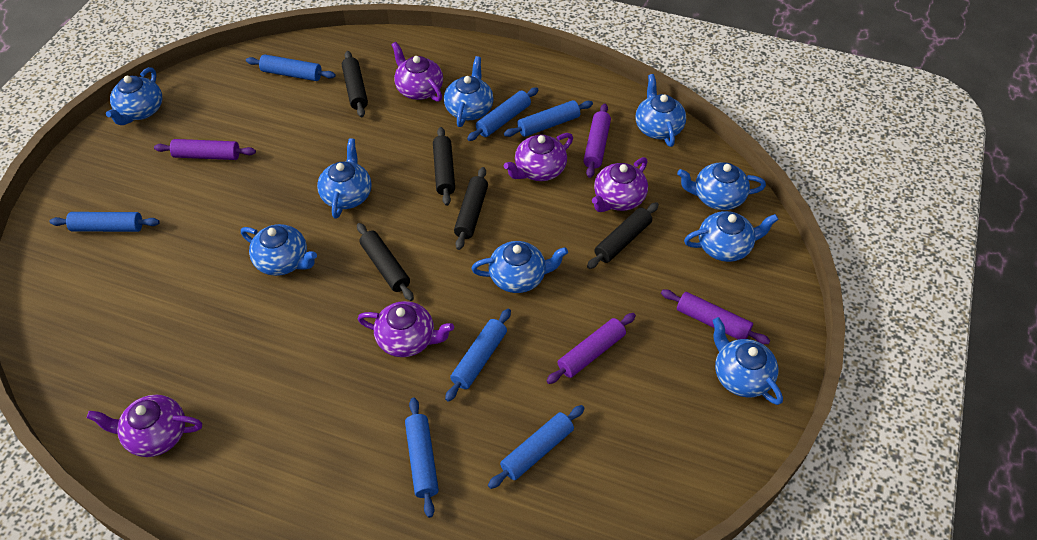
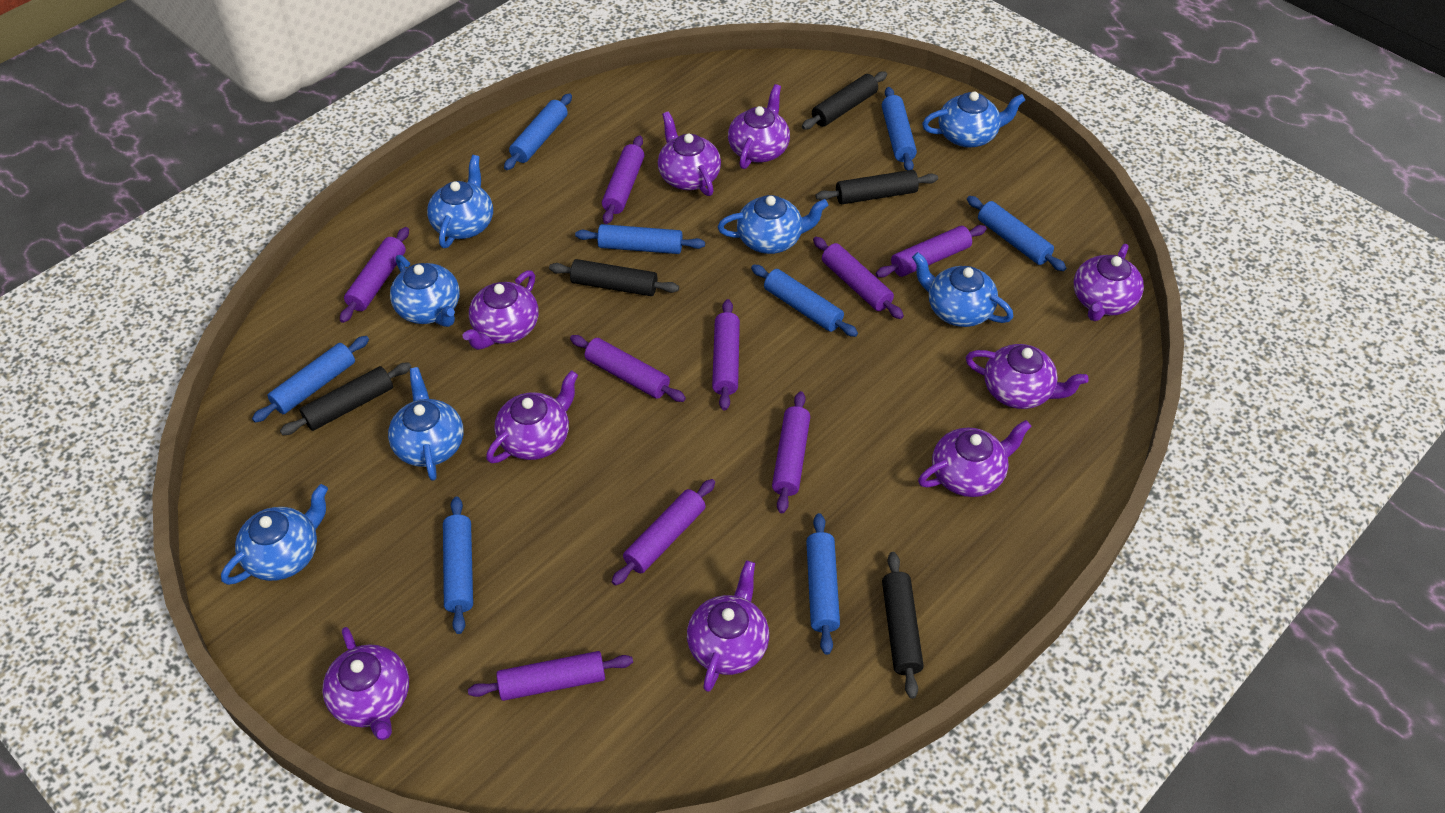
blue rolling pin: [49,212,160,232] [246,54,336,81] [405,398,439,518] [445,309,511,402] [467,87,538,141] [488,405,585,489] [504,100,593,137] = 7 -> [252,336,369,423] [443,497,473,634] [504,93,572,170] [575,224,705,254] [751,264,858,337] [806,513,840,655] [882,87,917,170] [967,196,1066,271] = 8
blue teapot: [106,67,162,125] [241,224,317,276] [317,138,372,219] [444,56,494,127] [471,241,568,293] [635,74,686,147] [677,162,766,210] [684,211,779,262] [712,317,783,405] = 9 -> [221,484,328,585] [388,367,464,481] [390,255,460,327] [427,155,493,248] [718,195,828,254] [912,252,1013,327] [922,92,1025,148] = 7
purple rolling pin: [154,139,256,160] [546,313,636,384] [583,104,611,178] [661,290,770,344] = 4 -> [340,227,409,323] [468,651,633,701] [570,335,686,402] [602,136,644,224] [612,479,715,586] [712,299,740,411] [772,391,810,513] [813,237,904,319] [876,225,987,278] = 9
purple teapot: [87,395,202,457] [358,301,454,357] [391,42,443,102] [504,133,573,181] [592,157,648,212] = 5 -> [322,627,409,740] [463,270,539,350] [486,370,578,463] [658,111,721,196] [687,560,769,692] [728,84,790,169] [918,420,1032,497] [966,344,1089,409] [1074,244,1144,321] = 9

